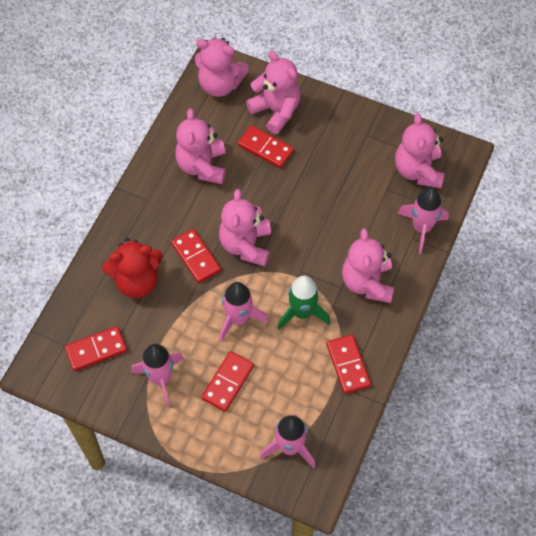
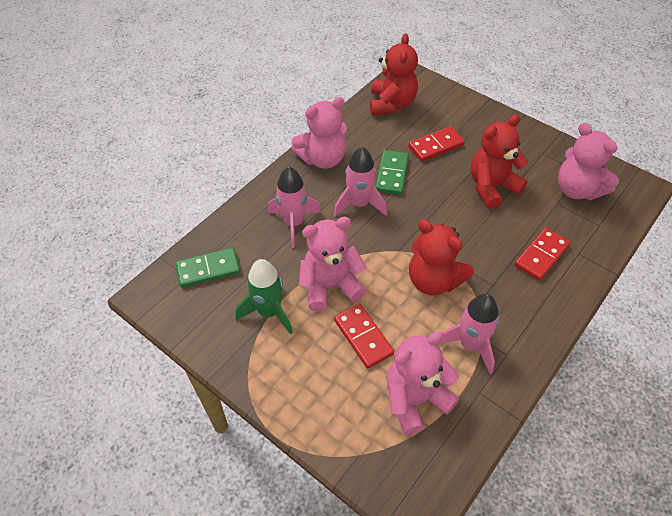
green domino: none = 0 -> [176,248,240,288] [376,150,409,195] = 2
pink rocket: [131,344,184,407] [219,282,269,342] [260,414,316,468] [398,188,449,254] = 4 -> [268,167,321,248] [334,147,387,217] [440,293,499,374] = 3
pink teddy bear: [175,108,226,184] [195,38,249,97] [219,189,271,266] [246,51,301,134] [342,228,394,303] [395,113,444,188] = 6 -> [292,97,347,169] [299,217,367,311] [386,331,459,435] [558,123,619,200] = 4
red domino: [65,326,127,371] [171,229,221,283] [201,351,254,412] [238,125,294,168] [327,335,371,394] = 5 -> [334,304,394,369] [408,126,465,162] [514,228,570,281] = 3
red teddy bear: [102,238,163,298] = 1 -> [370,33,418,115] [409,220,474,295] [471,115,528,209] = 3

